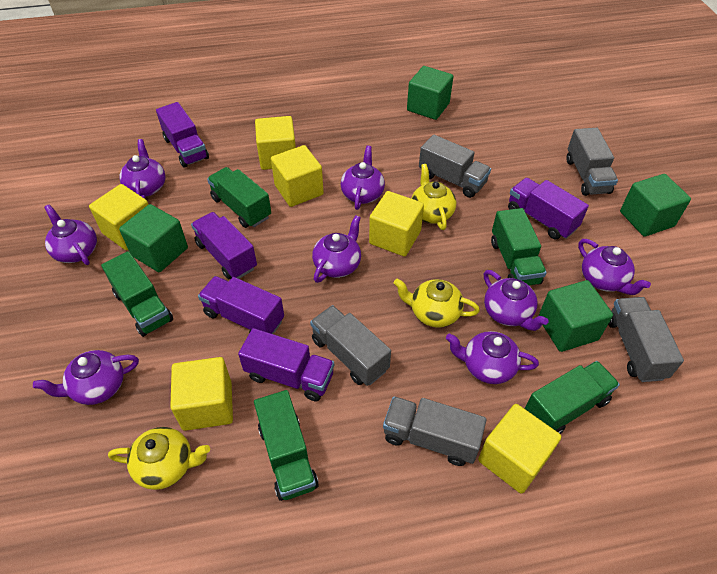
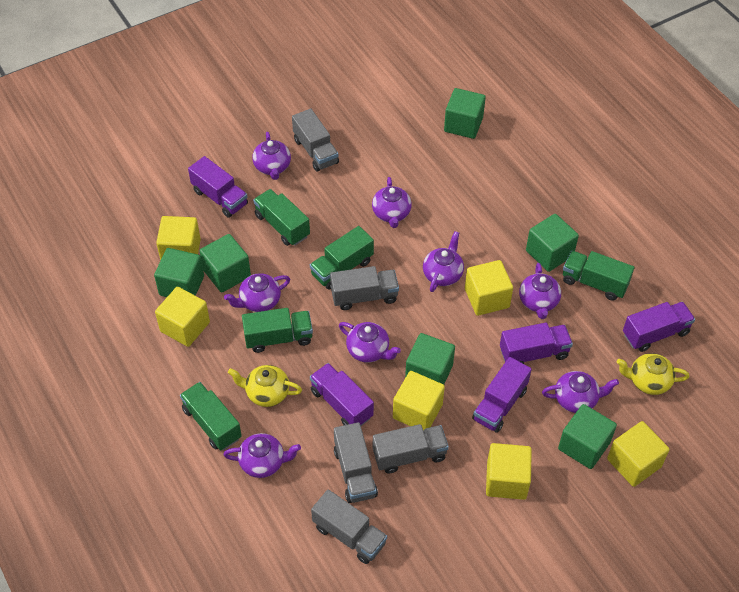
green cube: [119,204,188,272] [407,66,453,120] [538,280,613,352] [620,174,691,237] = 4 -> [154,248,204,297] [200,234,251,293] [405,333,455,385] [444,88,486,139] [526,214,579,272] [558,404,617,469] = 6
yellow teapot: [108,427,210,490] [394,279,480,328] [411,164,456,230] = 3 -> [228,365,302,407] [617,353,689,395] = 2

